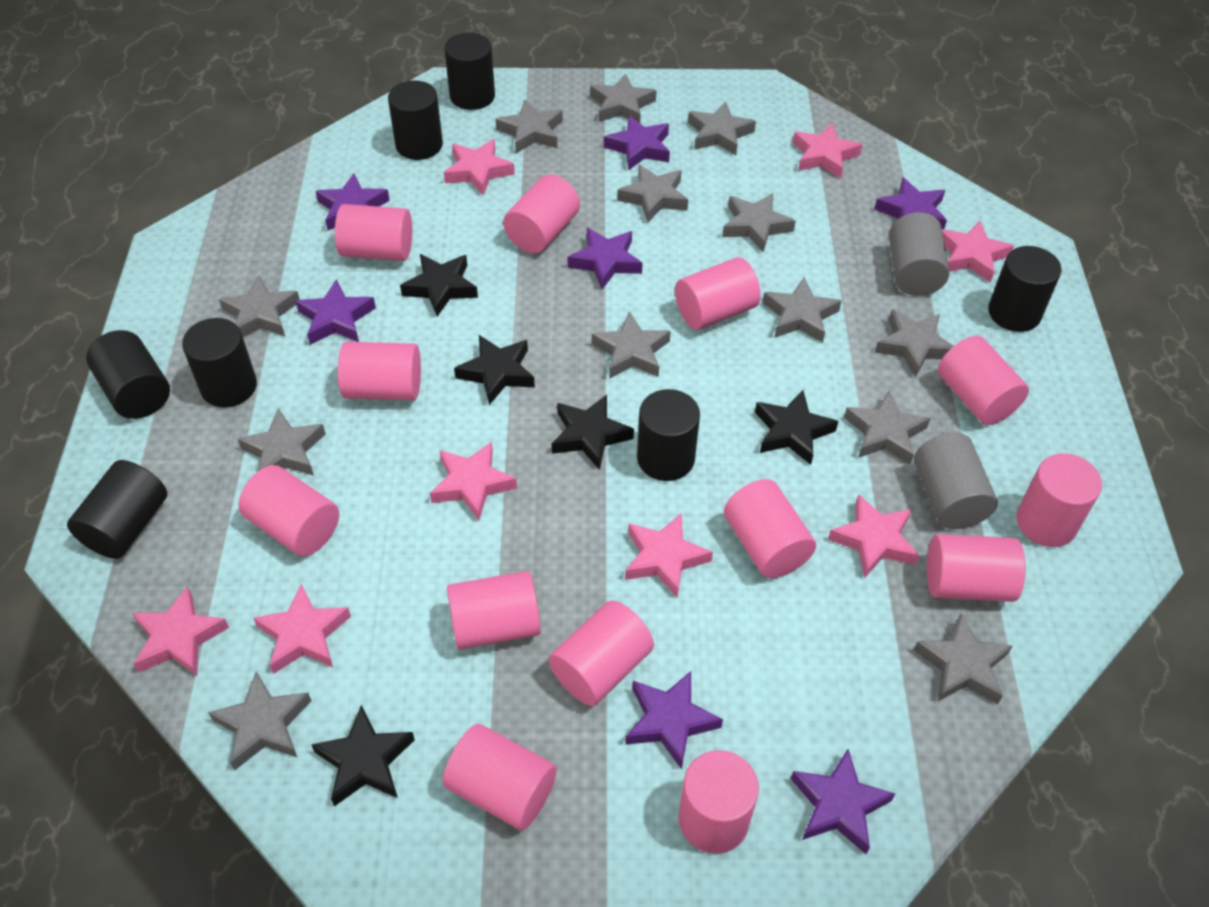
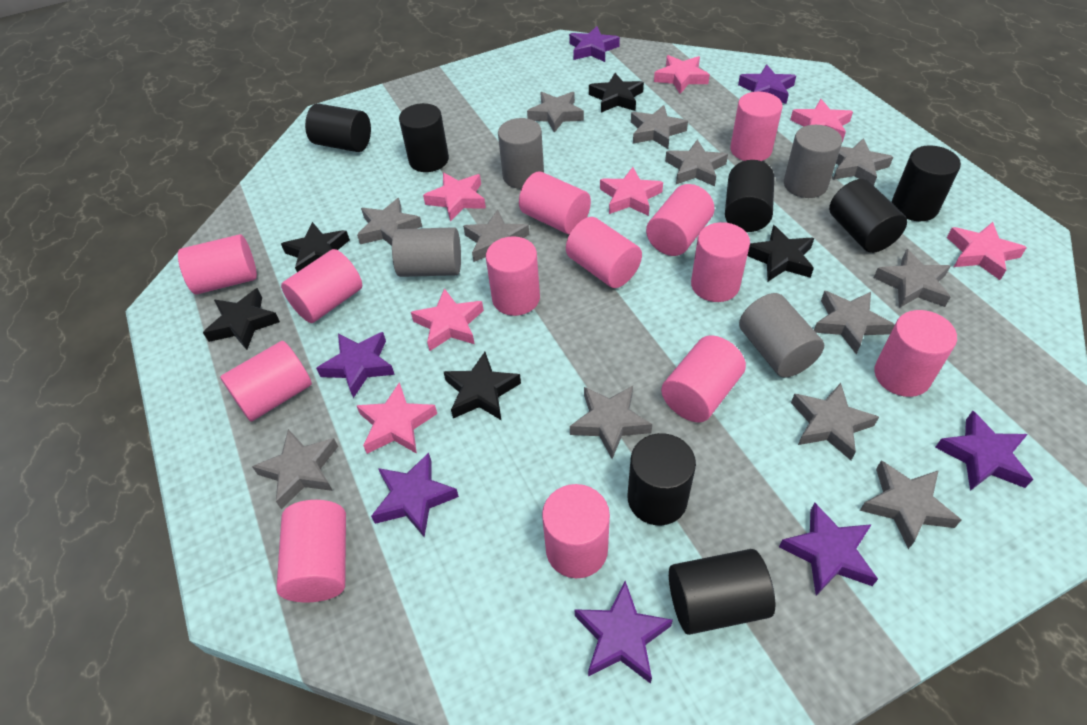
grey cylinder: [889,212,949,296] [914,433,998,529] = 2 -> [392,227,461,277] [498,118,544,189] [739,293,824,378] [784,125,842,198] = 4
grey star: [208,671,311,770] [219,275,300,338] [238,409,326,476] [495,100,563,153] [590,73,657,123] [592,311,671,379] [617,165,688,222] [688,102,756,155] [722,193,796,252] [763,277,842,343] [844,390,931,465] [875,310,954,378] [914,614,1013,704] = 13 -> [252,429,338,509] [357,198,422,246] [463,210,529,262] [527,92,584,133] [570,386,652,459] [631,105,688,149] [665,140,728,186] [791,383,879,460] [814,291,895,354] [833,138,893,185] [860,460,961,549] [874,249,950,308] = 12
pink star: [132,586,229,676] [253,584,351,674] [430,442,517,520] [444,139,515,196] [625,513,713,598] [793,123,862,179] [828,494,919,578] [942,220,1014,283] = 8 -> [357,382,437,454] [411,288,484,351] [423,172,486,222] [600,167,663,216] [654,55,710,94] [790,99,853,142] [947,222,1027,280] = 7

